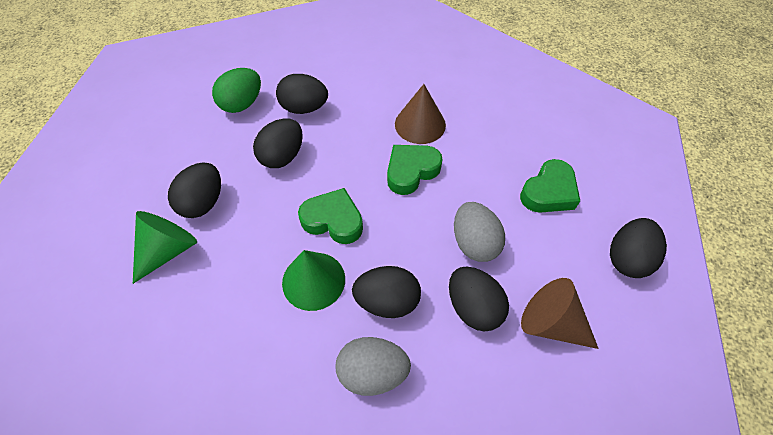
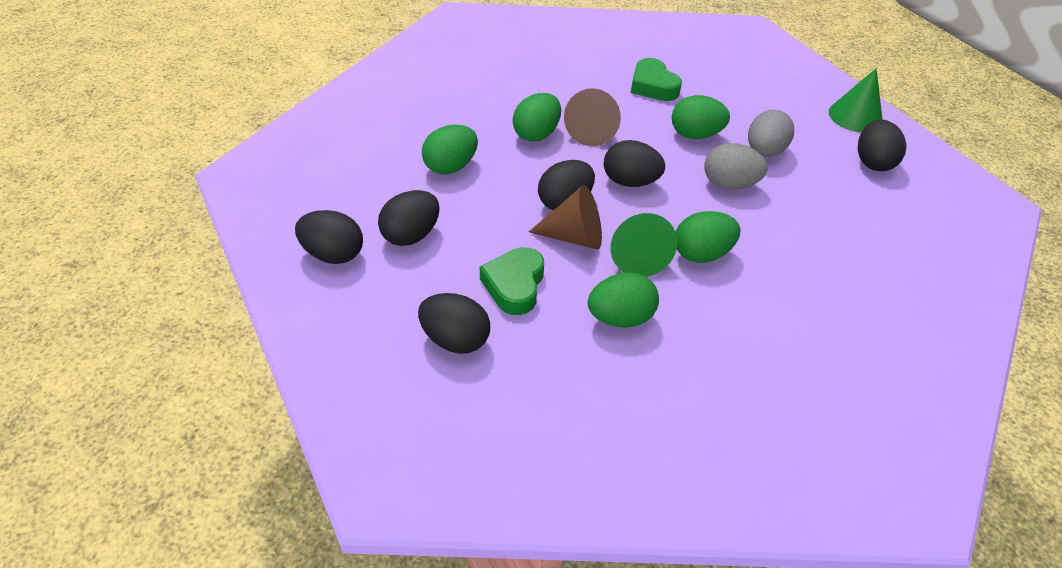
green egg: [212,68,261,113] = 1 -> [422,124,478,174] [513,93,561,142] [588,272,659,328] [672,95,730,139] [676,211,740,263] = 5
green heart: [298,188,363,244] [387,145,443,195] [520,159,580,213] = 3 -> [480,247,544,315] [631,58,682,101] = 2

